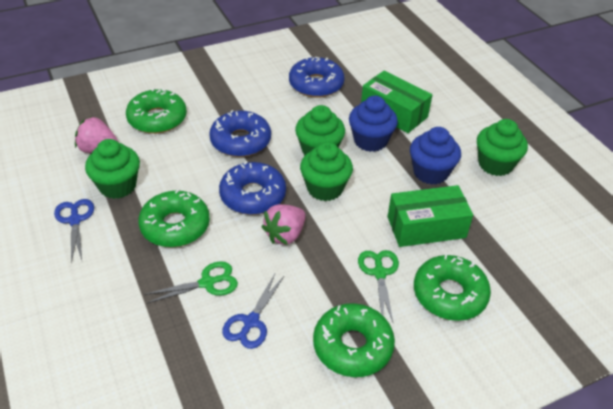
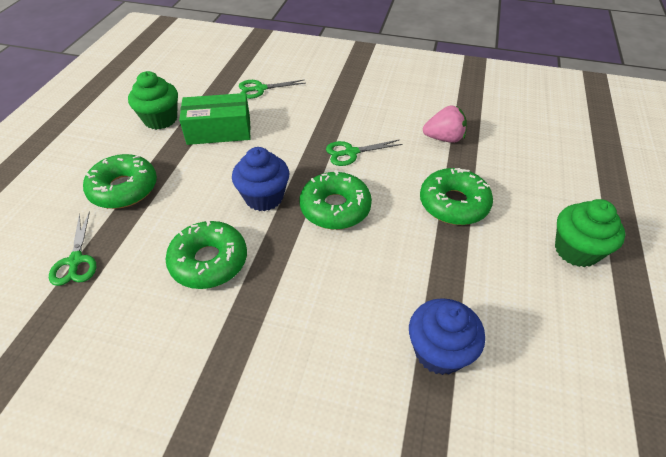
blue donut: [209,110,271,157] [219,161,286,215] [289,56,344,98] = 3 -> none = 0
blue scissors: [54,199,94,264] [222,274,284,349] = 2 -> none = 0
green box: [361,71,432,133] [388,185,473,247] = 2 -> [179,93,251,145] = 1
green cupcake: [85,139,140,199] [295,105,345,156] [300,142,353,201] [477,119,528,176] = 4 -> [128,71,178,130] [555,199,625,267] = 2
green scissors: [144,261,238,304] [358,250,399,322] = 2 -> [49,212,96,286] [239,80,306,99] [326,139,403,166] = 3
pink strawberry: [75,116,119,153] [262,204,306,245] = 2 -> [423,105,467,143] = 1

